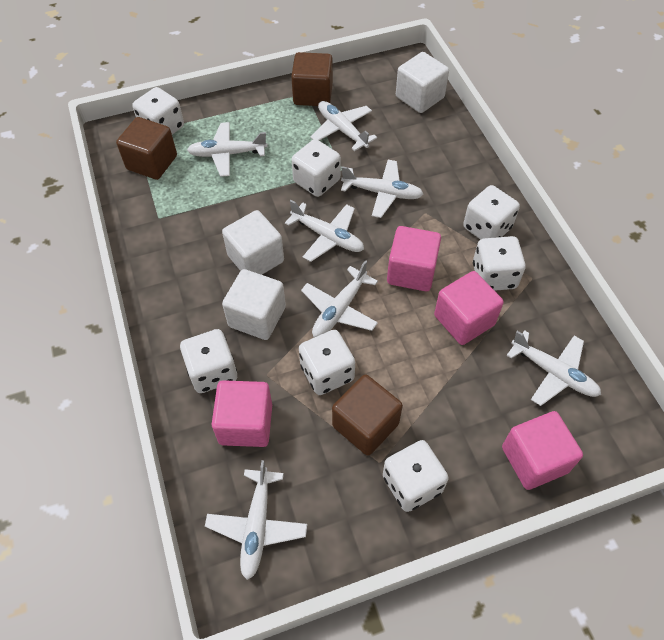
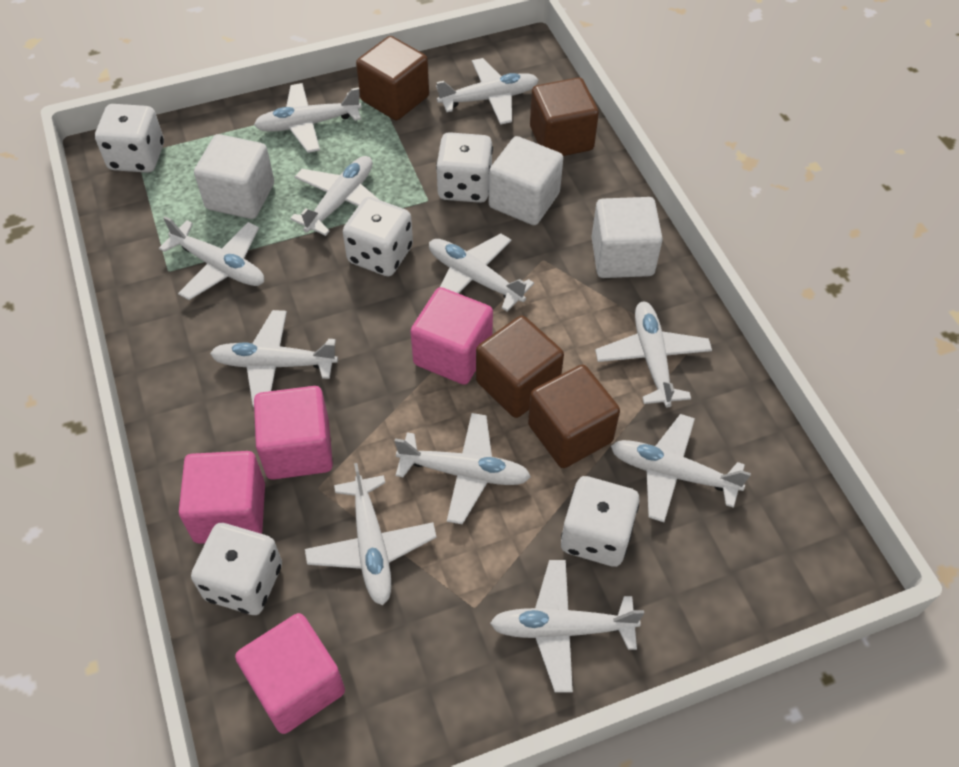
brown cube: [116,117,177,180] [291,52,333,106] [332,375,403,456] = 3 -> [356,36,429,121] [476,316,564,418] [528,365,620,468] [530,78,599,156] = 4
white dice: [132,87,184,135] [180,329,237,393] [292,139,341,197] [299,330,355,395] [383,440,449,512] [463,185,520,239] [473,236,526,291] = 7 -> [95,104,164,173] [191,523,282,615] [343,197,413,277] [436,132,493,203] [561,476,639,567] = 5
white plane: [187,122,268,177] [205,460,307,580] [285,200,364,262] [301,260,378,337] [310,101,377,151] [341,160,423,218] [506,330,601,406] = 7 -> [159,216,264,300] [210,310,338,407] [254,83,362,153] [290,156,379,236] [305,463,437,605] [395,413,531,525] [429,233,534,312] [436,58,539,125] [490,560,644,693] [595,302,712,407] [611,414,751,522] = 11

